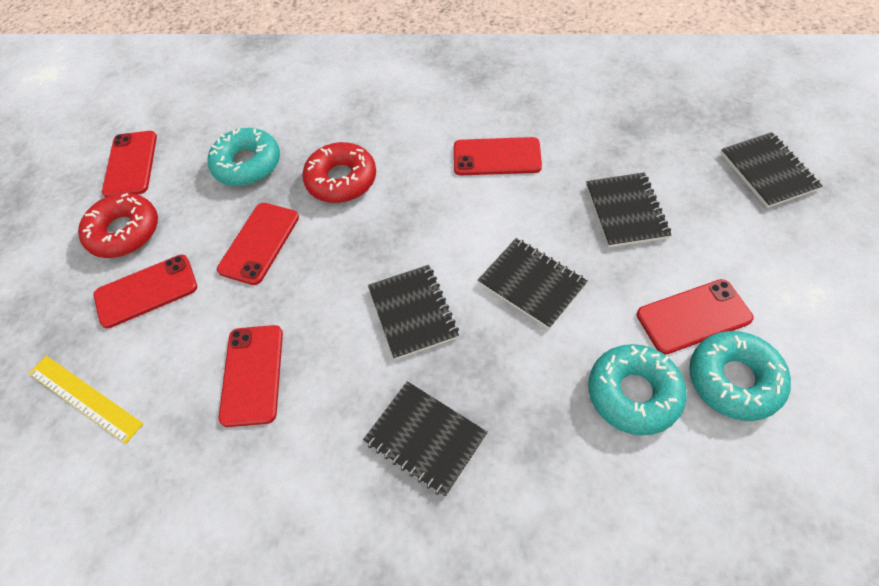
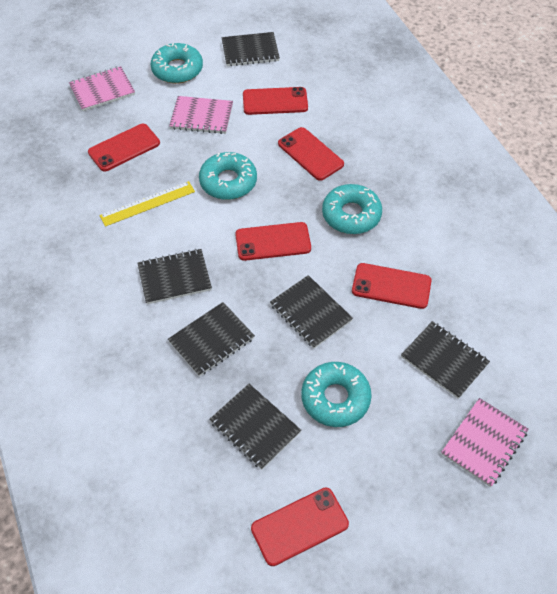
black notebook: [363,381,488,497] [368,265,459,360] [478,238,588,329] [586,172,671,248] [720,132,822,208] = 5 -> [137,249,212,304] [168,302,255,377] [209,384,301,470] [222,32,280,66] [270,275,353,348] [401,321,490,399] = 6
pink notebook: none = 0 -> [69,66,135,111] [169,96,233,134] [441,398,529,487] = 3
red donut: [78,193,158,258] [302,142,376,203] = 2 -> none = 0
turquoise donut: [208,128,280,186] [588,344,687,435] [689,331,791,421] = 3 -> [151,43,203,84] [199,152,257,200] [301,362,372,427] [322,184,382,234] = 4

